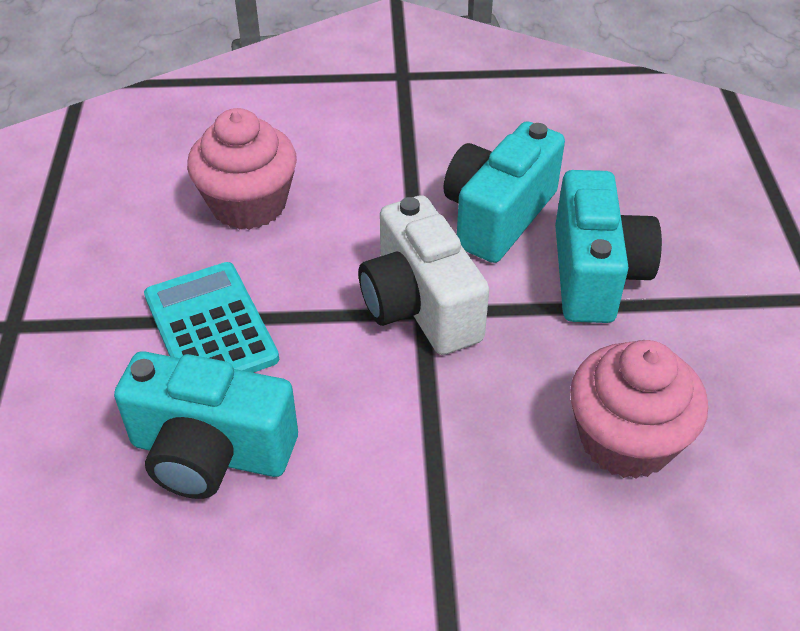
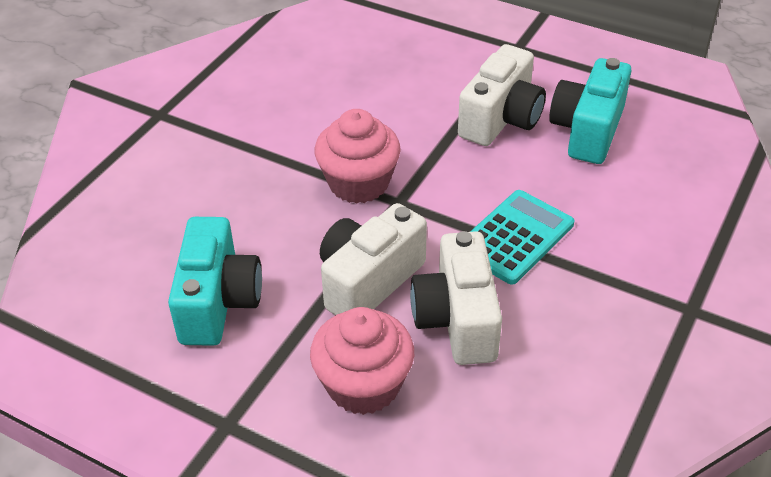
turquoise camera: [114,351,298,499] [443,121,565,263] [555,170,662,323] = 3 -> [168,217,262,346] [549,58,631,164] = 2
white camera: [359,195,489,355] = 1 -> [320,203,427,315] [410,231,502,365] [458,44,546,146] = 3

